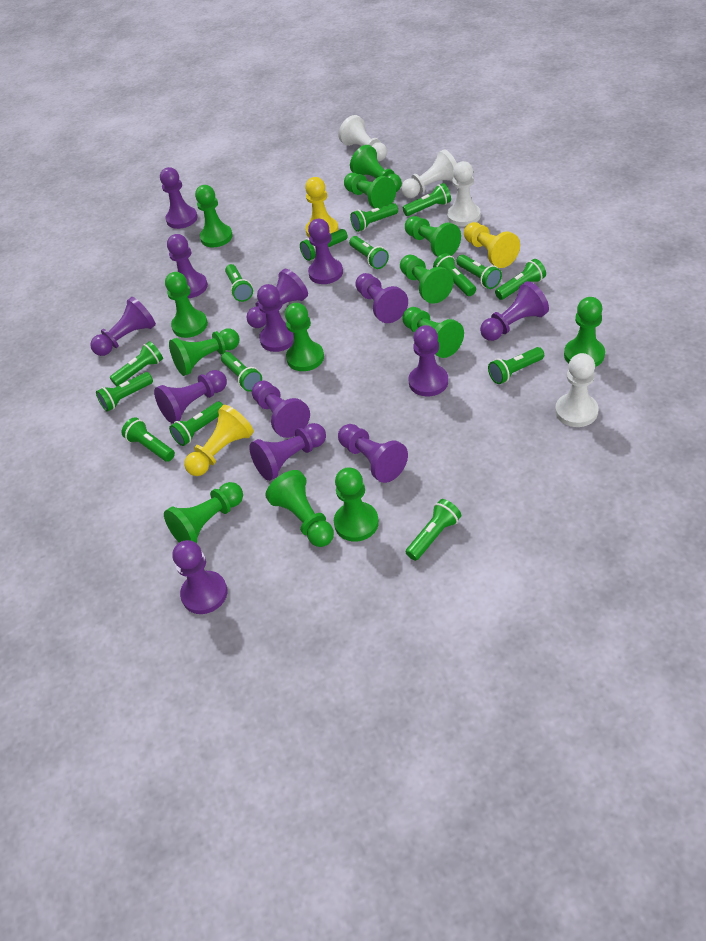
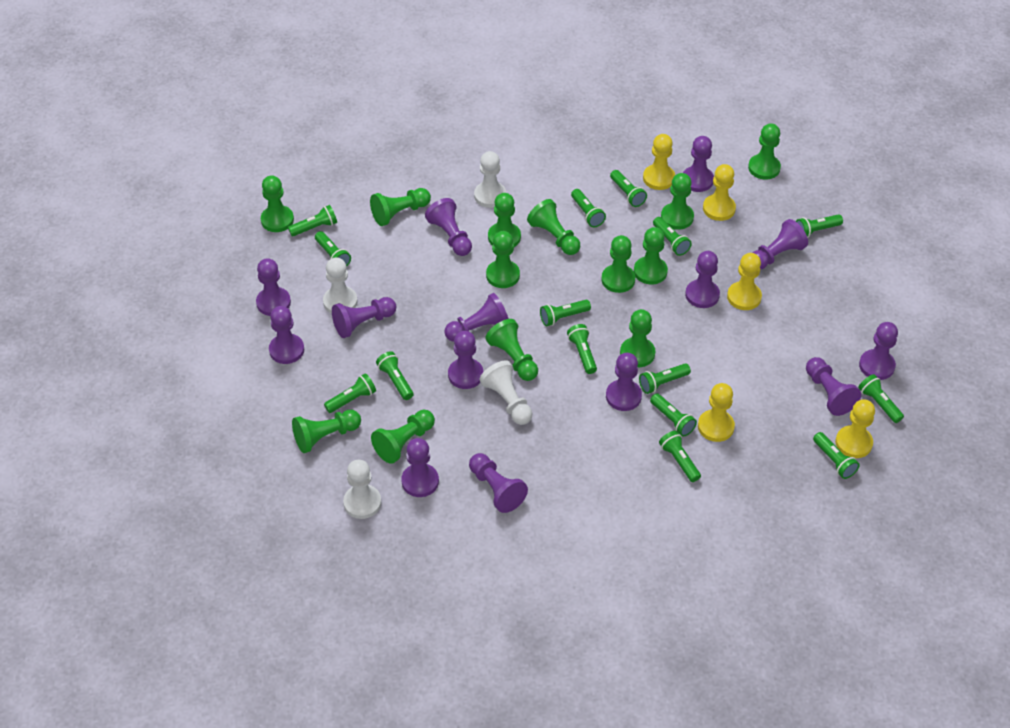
yellow pawn: [184,405,254,476] [305,177,338,237] [464,222,520,268] = 3 -> [643,134,675,190] [698,383,735,442] [703,164,736,221] [727,253,762,310] [835,399,875,458] = 5

